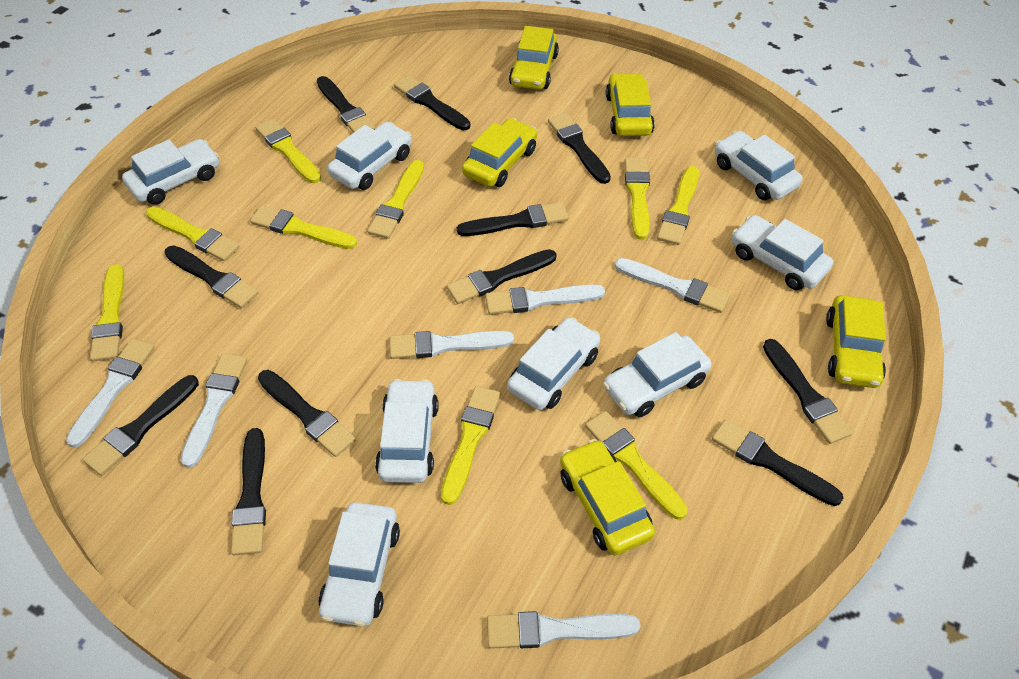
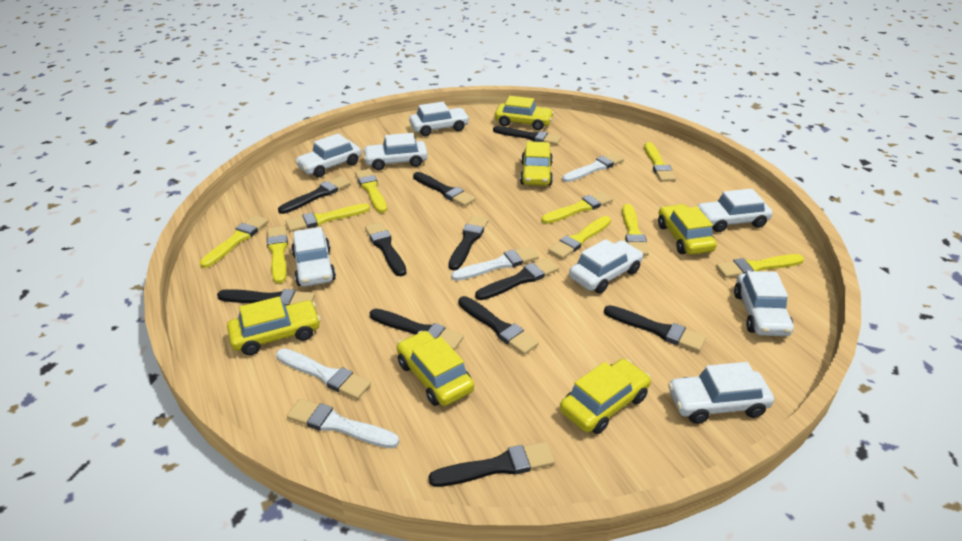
white brush: [66,338,155,448] [180,353,247,468] [389,331,514,359] [485,284,605,315] [487,611,641,649] [615,258,730,313] = 6 -> [276,348,371,400] [287,399,399,448] [451,246,539,281] [562,153,624,182] = 4
yellow car: [462,118,537,187] [509,26,559,90] [560,439,655,555] [606,73,655,136] [826,295,886,388] = 5 -> [227,297,321,355] [396,331,474,406] [495,96,554,130] [520,142,553,186] [560,359,651,434] [658,204,717,255] = 6

